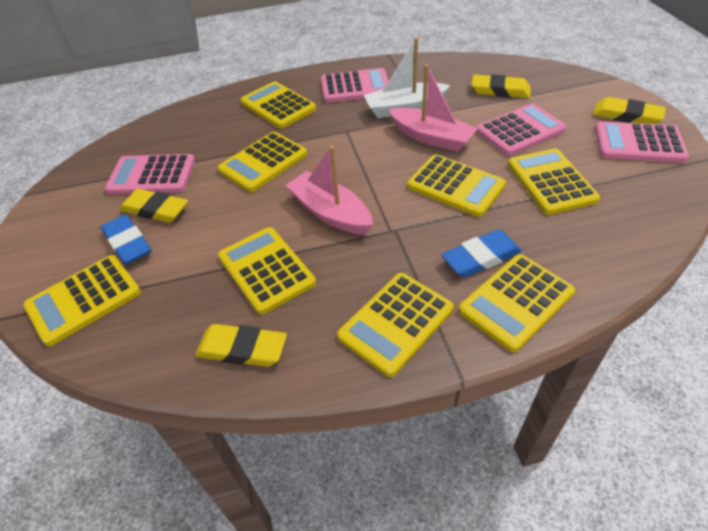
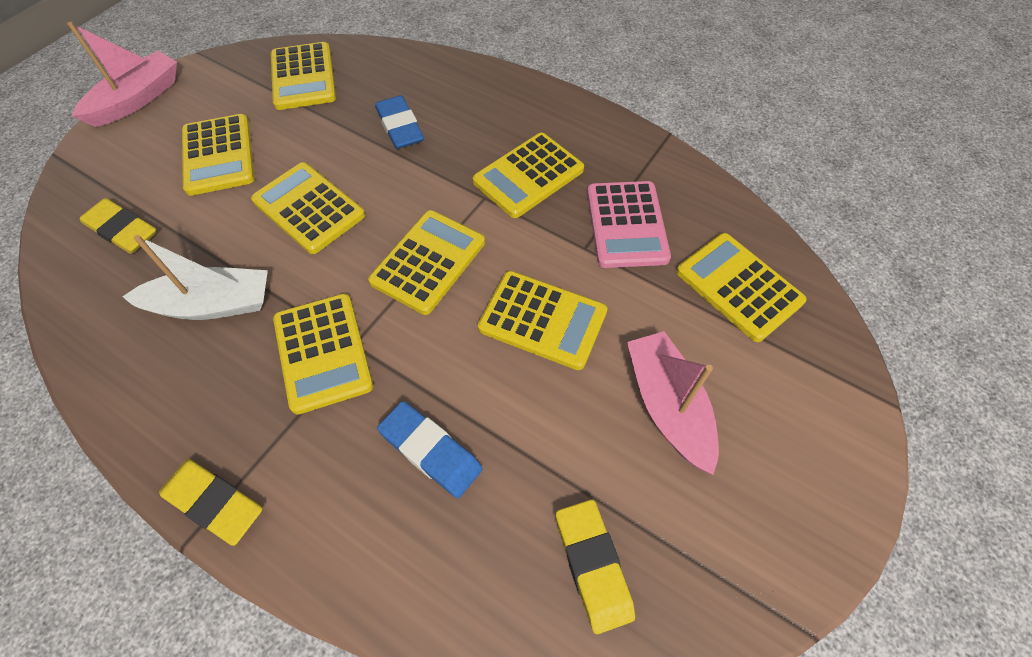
pink calculator: [105,154,195,194] [321,68,389,103] [476,103,567,156] [595,121,689,163] = 4 -> [587,181,671,268] = 1
yellow eraser: [120,189,188,223] [195,324,287,367] [471,75,531,98] [593,97,666,124] = 4 -> [80,198,156,254] [159,459,262,546] [556,500,635,634] = 3

